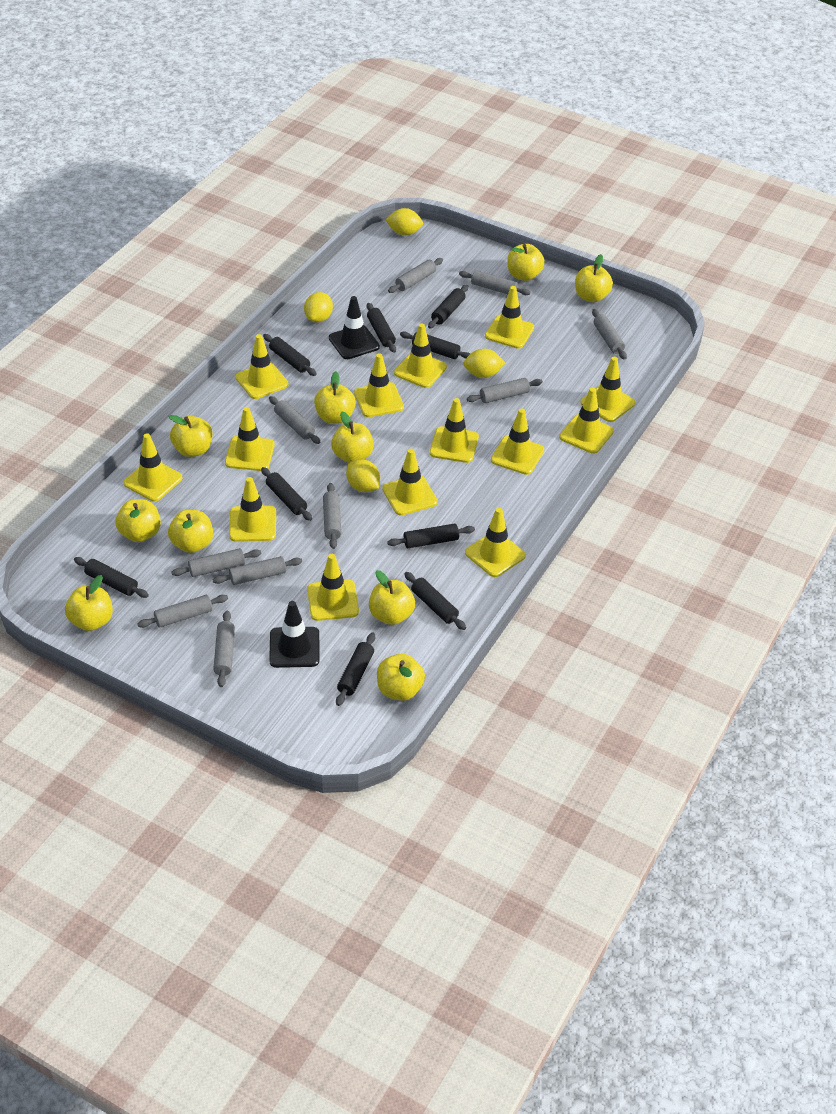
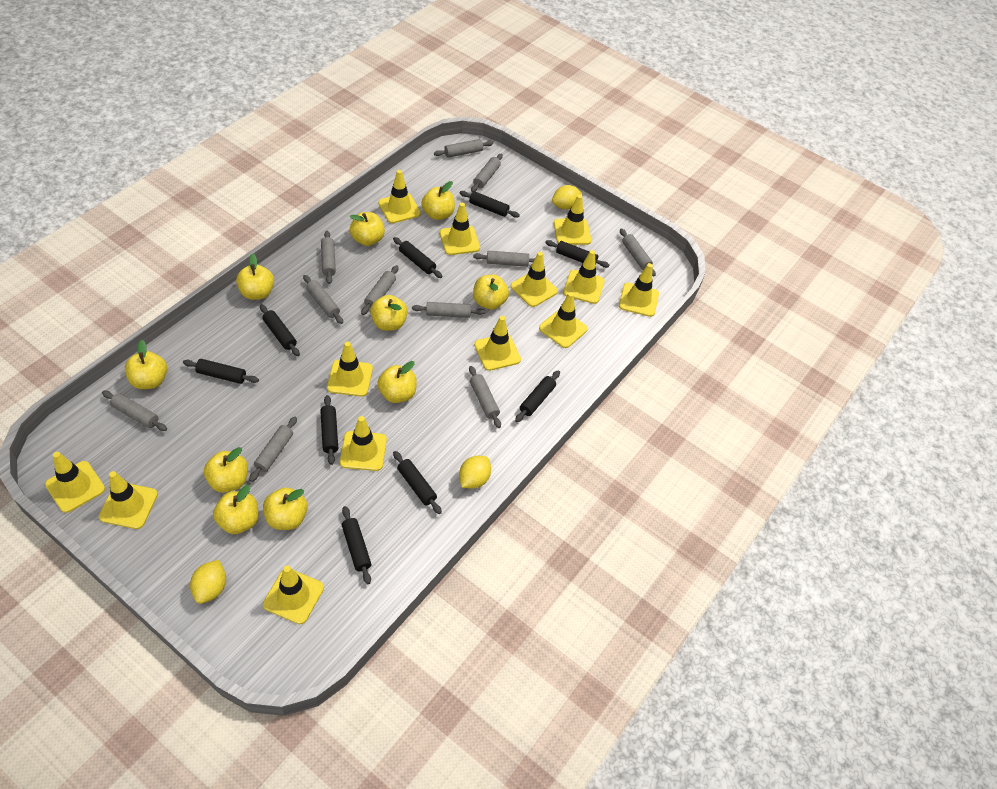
black traffic cone: [269,601,320,668] [329,296,380,359] = 2 -> none = 0
grey rolling pin: [137,595,228,628] [171,548,261,577] [213,556,302,585] [213,611,235,687] [269,396,320,444] [323,483,341,549] [388,258,443,293] [459,270,530,295] [467,378,543,403] [592,309,627,360] = 10 -> [102,391,167,431] [249,417,297,482] [303,275,343,324] [321,231,336,284] [361,265,399,315] [412,302,485,318] [434,139,494,158] [469,366,501,428] [471,154,503,192] [473,251,535,267] [620,228,656,277] = 11
yellow lemon: [304,292,333,322] [346,459,380,492] [385,208,423,235] [463,349,505,378] = 4 -> [190,560,226,604] [459,456,491,489] [552,185,582,209] = 3
yellow traffic cone: [123,433,182,502] [225,407,275,471] [229,477,276,542] [235,334,289,399] [307,554,359,621] [354,353,404,417] [382,449,438,516] [394,324,447,388] [430,398,479,463] [465,507,526,577] [485,286,534,349] [491,408,544,475] [559,388,614,454] [580,357,635,422] = 14 -> [45,452,105,513] [99,471,158,529] [263,565,324,624] [327,342,373,397] [340,416,387,471] [378,170,421,223] [440,203,480,255] [474,316,521,371] [511,252,558,307] [539,292,588,348] [554,195,591,245] [563,250,605,304] [619,263,659,317] = 13

